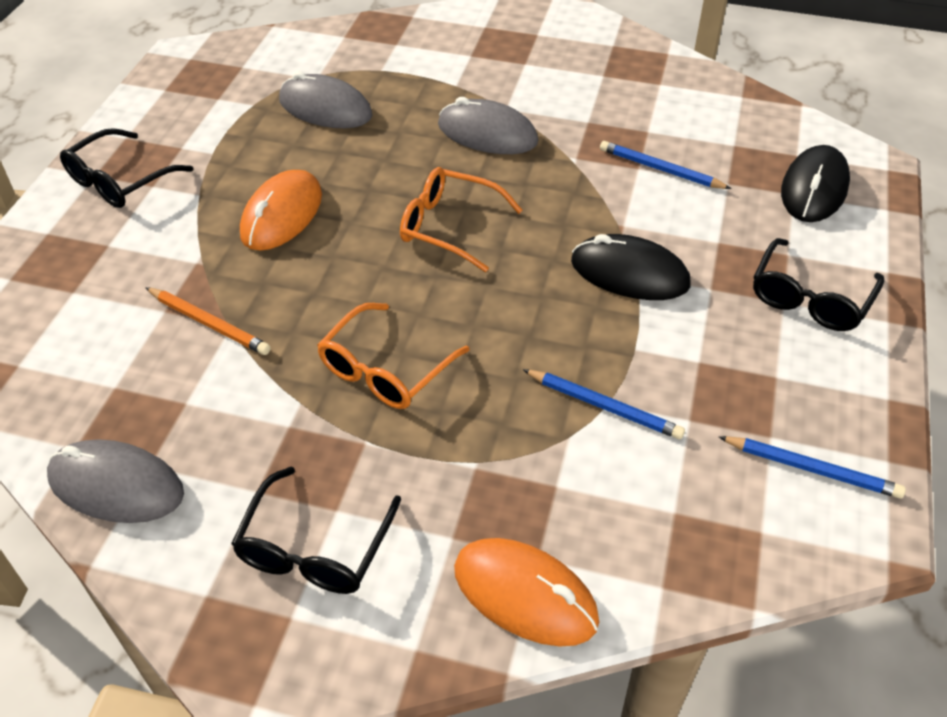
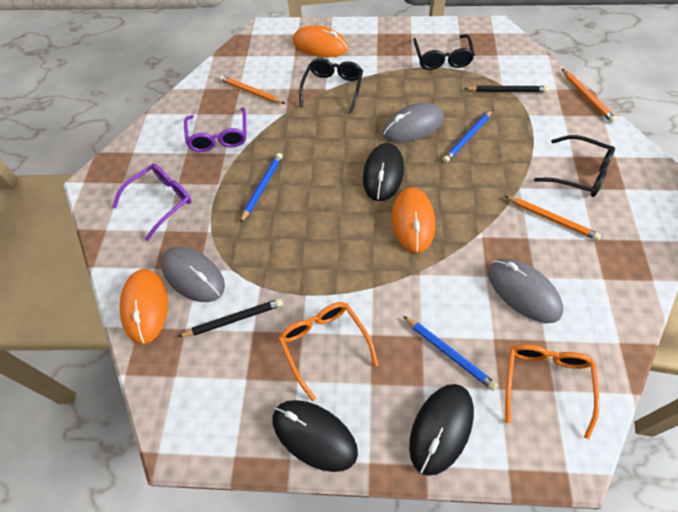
black mouse: [571,234,691,300] [781,145,850,222] = 2 -> [273,400,358,472] [363,143,404,201] [409,384,474,476] = 3
black pencil: none = 0 -> [178,299,283,337] [464,86,549,92] = 2
orange mouse: [240,170,322,251] [454,538,599,647] = 2 -> [120,269,168,344] [292,25,348,57] [392,187,435,253] = 3
orange pencil: [145,287,271,355] = 1 -> [219,75,285,104] [505,196,601,240] [562,69,617,123] = 3
purple glasses: none = 0 -> [112,163,192,241] [184,107,246,152] = 2

